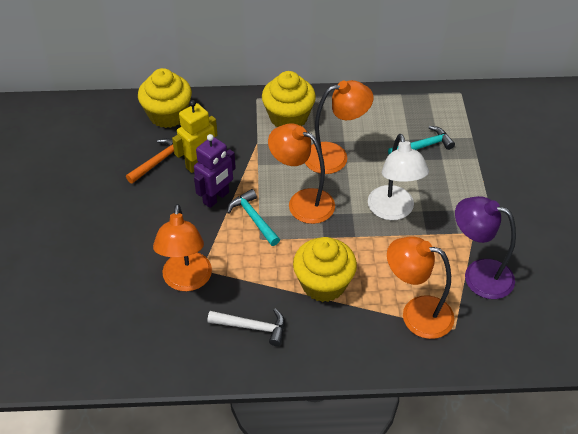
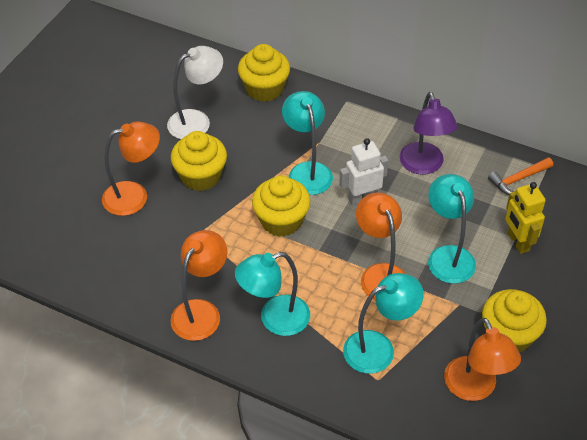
purple robot: [194,134,236,208] = 1 -> none = 0
turquoise hammer: [227,189,280,246] [388,126,455,154] = 2 -> none = 0
turquoise lamp: none = 0 -> [235,252,310,336] [282,91,333,195] [343,273,424,374] [428,174,476,284] = 4
white hammer: [207,308,285,346] = 1 -> none = 0
white robot: none = 0 -> [339,138,388,206] = 1
yellow cupcake: [138,68,192,128] [262,71,316,127] [293,237,357,302] = 3 -> [171,131,227,191] [238,44,290,102] [252,176,310,237] [482,289,547,352] = 4

